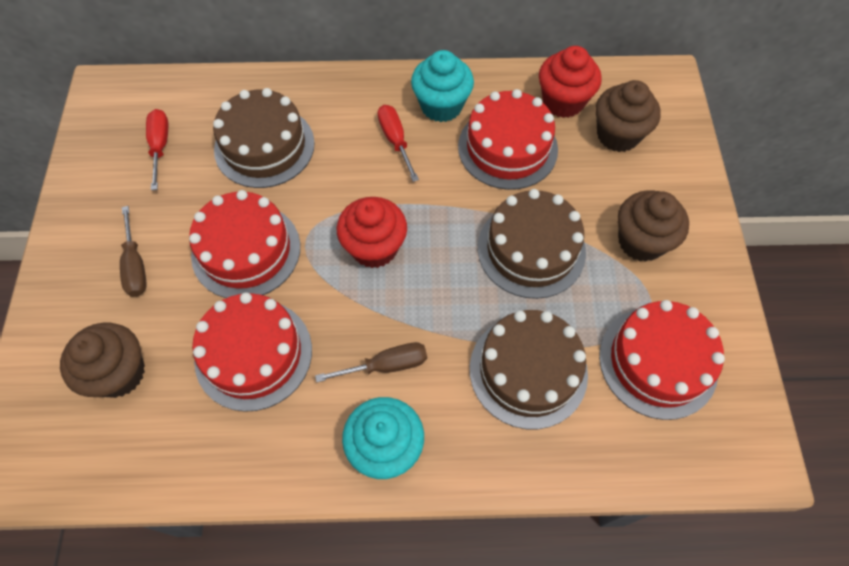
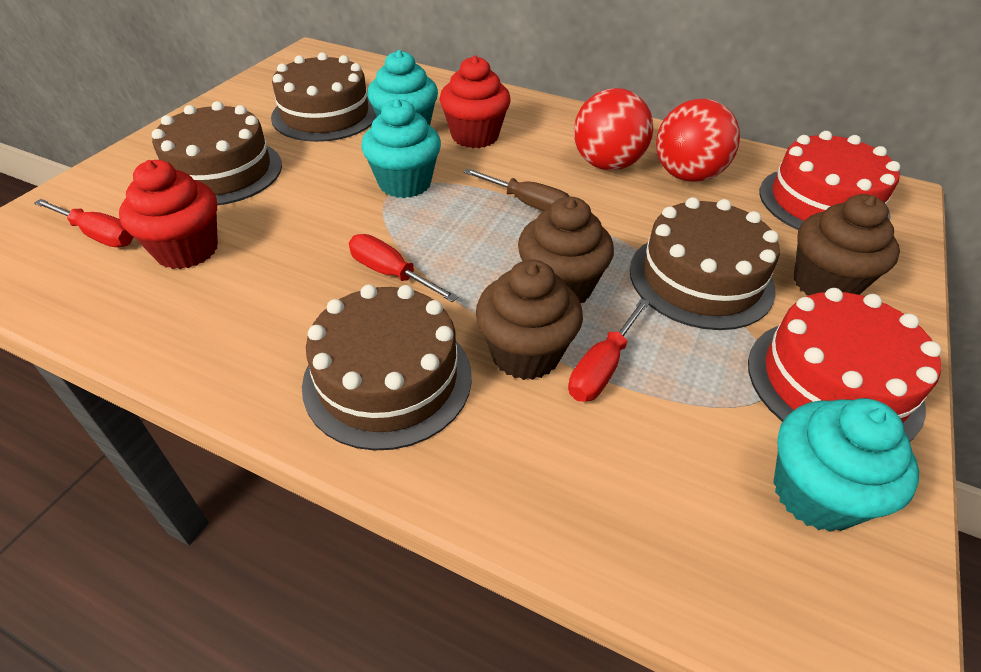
brown cake: [213,88,315,188] [470,310,588,429] [478,189,586,299] = 3 -> [152,101,282,205] [271,52,376,142] [302,285,472,451] [630,197,780,330] = 4
brown screwdriver: [120,206,147,297] [315,342,427,382] = 2 -> [464,168,570,211] = 1
red ball: none = 0 -> [574,88,653,170] [656,99,740,182] = 2
red cake: [189,190,300,298] [192,292,312,412] [458,89,558,190] [599,300,725,420] = 4 -> [748,288,941,441] [759,131,900,230] = 2
red screwdriver: [146,109,168,190] [378,105,419,182] = 2 -> [34,199,134,247] [349,234,458,302] [568,298,650,402] = 3
turquoise cupcake: [342,397,424,479] [411,50,474,122] = 2 -> [361,98,441,198] [367,50,438,125] [773,398,919,532] = 3

